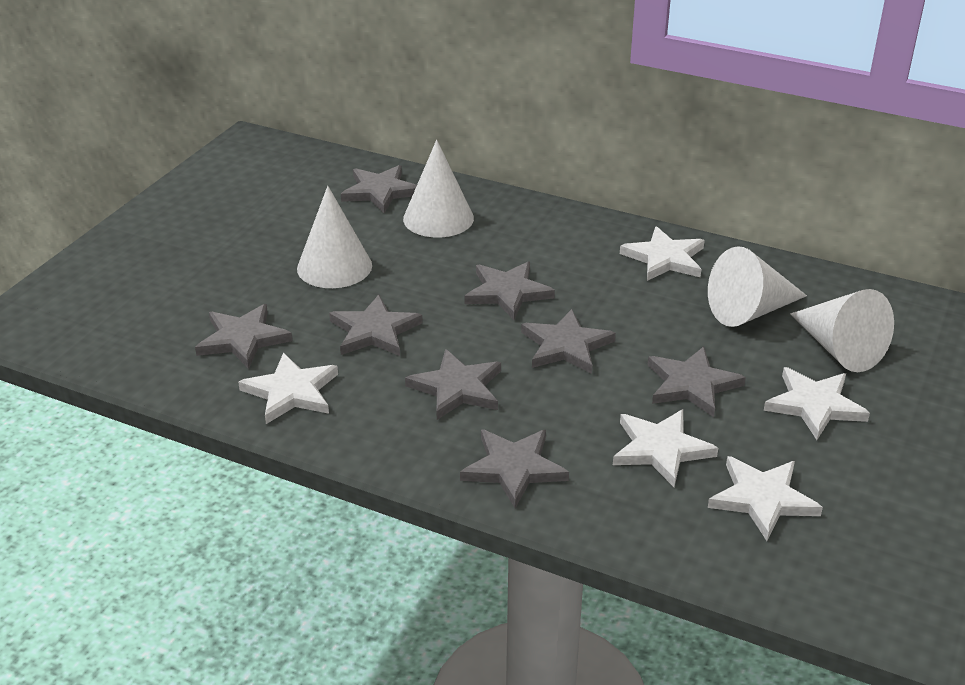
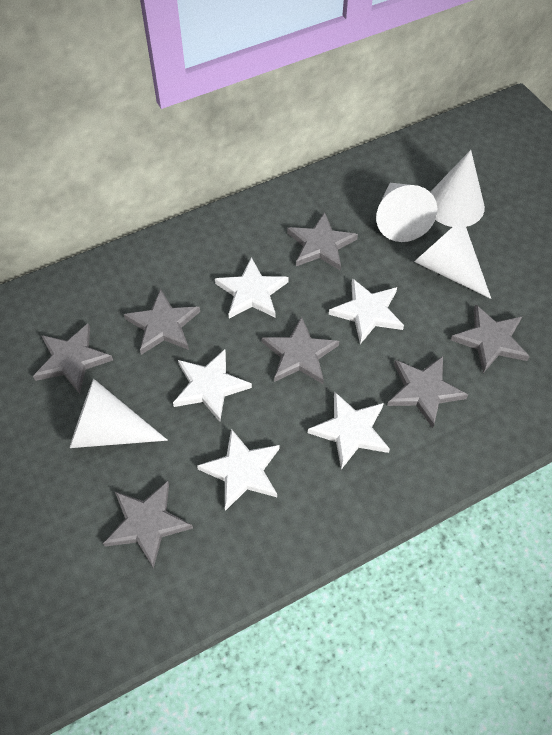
grey star: [195,304,292,369] [329,295,423,356] [341,165,417,213] [405,349,501,420] [460,429,569,508] [464,261,555,320] [521,309,616,374] [648,346,746,417] = 8 -> [33,324,113,394] [103,481,193,569] [124,289,200,355] [262,316,339,384] [287,212,358,271] [387,356,468,428] [451,305,530,373] = 7

